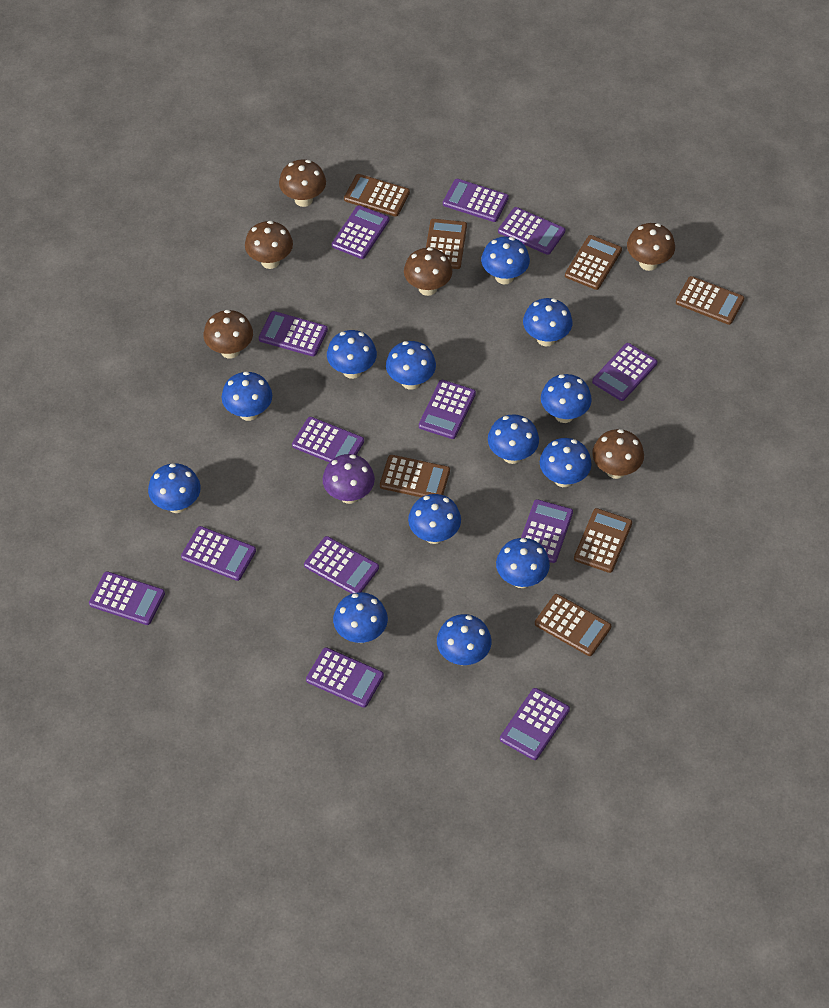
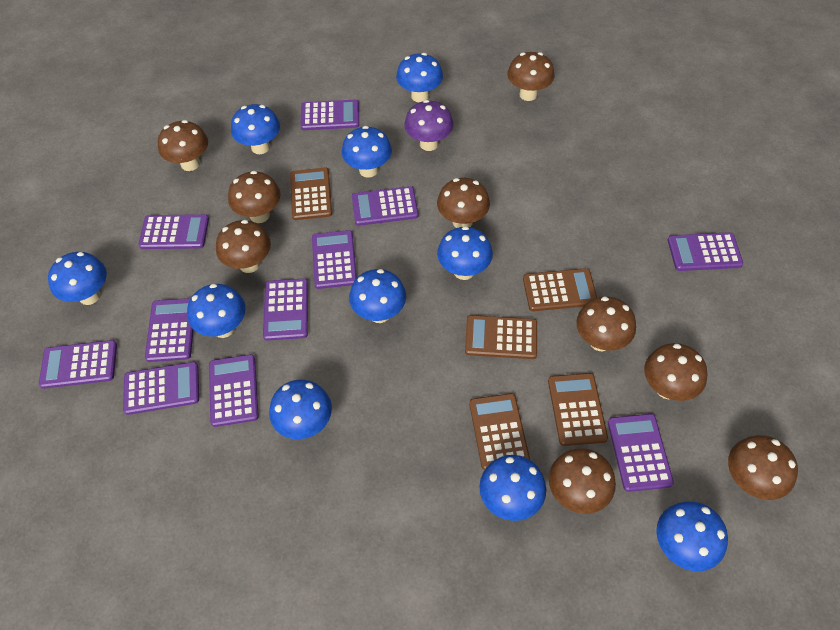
blue mushroom: [148,463,201,513] [222,371,272,421] [327,330,377,379] [333,592,388,643] [386,341,436,390] [408,494,461,544] [437,614,491,665] [481,237,530,285] [488,414,539,464] [496,538,550,588] [523,298,572,347] [540,438,592,487] [541,374,592,423] = 13 -> [48,252,107,305] [187,284,246,338] [231,104,280,154] [269,379,332,439] [342,126,392,178] [349,269,406,323] [396,53,443,102] [437,226,493,280] [479,455,546,521] [656,501,728,571] = 10
brown calculator: [344,174,410,217] [380,455,450,497] [426,219,467,269] [535,594,611,656] [565,235,622,290] [574,508,632,573] [676,276,744,325] = 7 -> [290,168,332,220] [465,315,537,359] [469,393,530,470] [523,268,597,311] [548,373,608,446] = 5
brown mushroom: [203,310,253,359] [245,221,293,269] [279,160,326,207] [404,247,452,296] [592,429,644,479] [627,223,675,271] = 6 -> [158,120,208,171] [216,220,271,273] [228,171,281,223] [437,178,490,228] [507,52,555,101] [549,448,616,514] [576,296,636,351] [644,343,708,401] [728,435,798,500] = 9
purple calculator: [89,571,165,625] [181,526,256,581] [259,311,328,356] [292,417,364,462] [304,536,379,594] [306,647,384,708] [332,205,390,259] [419,380,476,439] [443,179,509,222] [498,207,565,255] [500,688,570,760] [521,499,573,563] [592,343,657,401] = 13 -> [39,340,117,389] [123,362,199,415] [138,214,209,249] [145,298,193,362] [209,354,259,427] [263,278,308,341] [300,99,359,130] [312,230,357,289] [352,186,419,226] [608,414,674,492] [668,232,743,271] = 11

